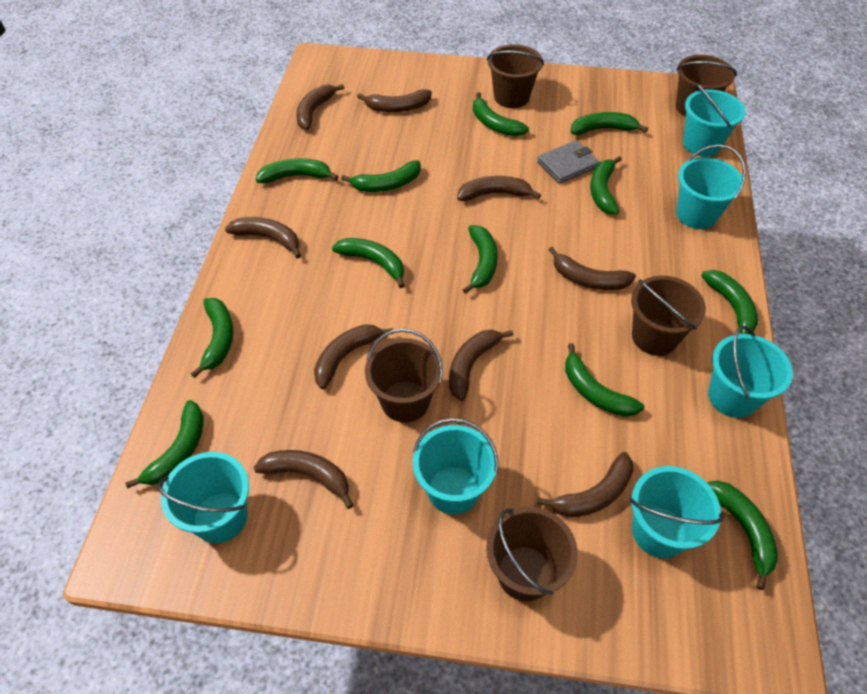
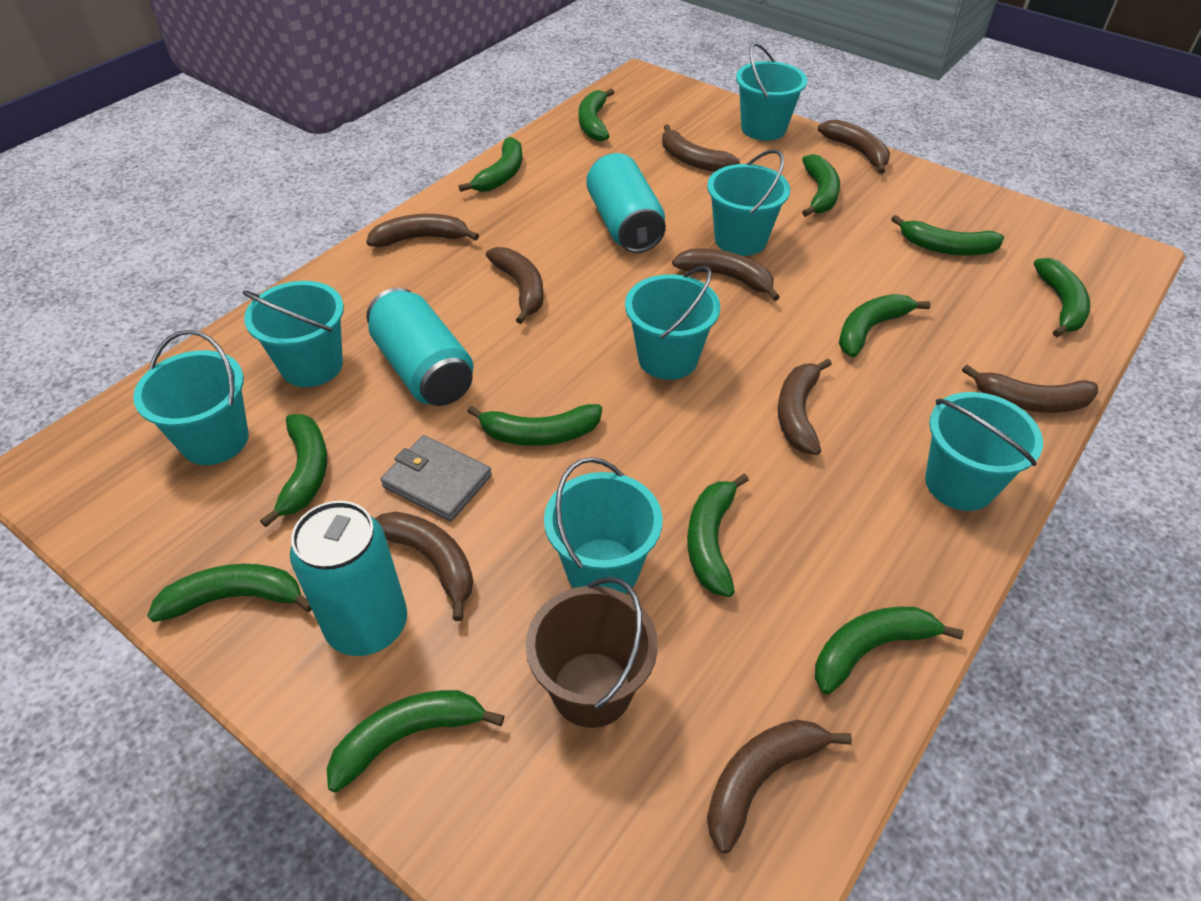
brown bucket: [365,328,443,423] [486,507,578,601] [487,44,544,108] [631,276,706,356] [676,55,737,117] = 5 -> [526,577,658,728] = 1
turquoise bucket: [158,452,249,543] [413,418,499,515] [630,466,724,558] [676,144,746,229] [683,83,745,157] [708,326,793,418] = 6 -> [133,330,249,465] [242,281,344,387] [544,457,662,594] [625,266,720,380] [707,149,790,256] [736,42,807,141] [925,392,1043,511] = 7
turquoise can: none = 0 -> [290,501,407,656] [367,288,473,406] [586,153,666,253] = 3

